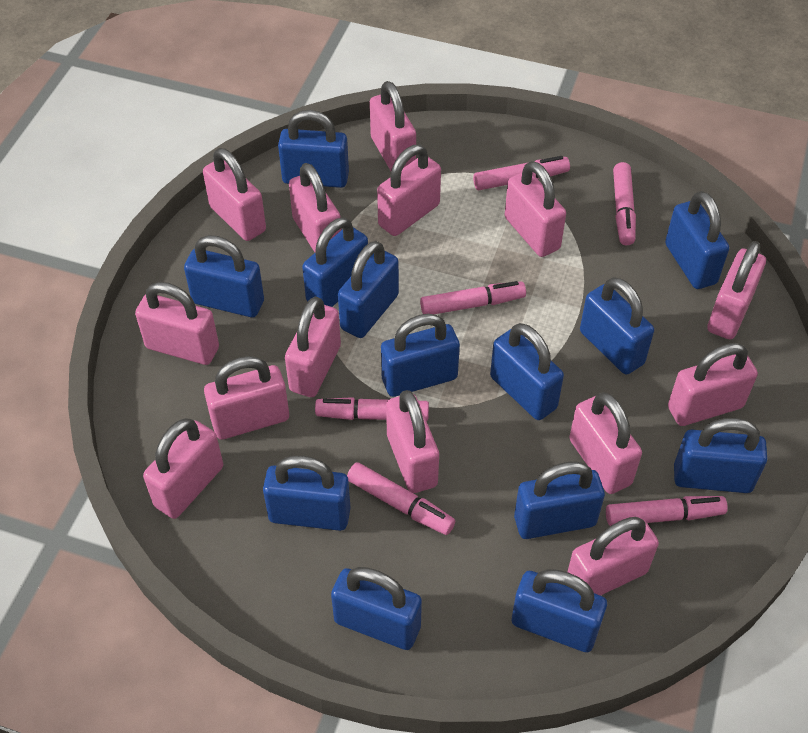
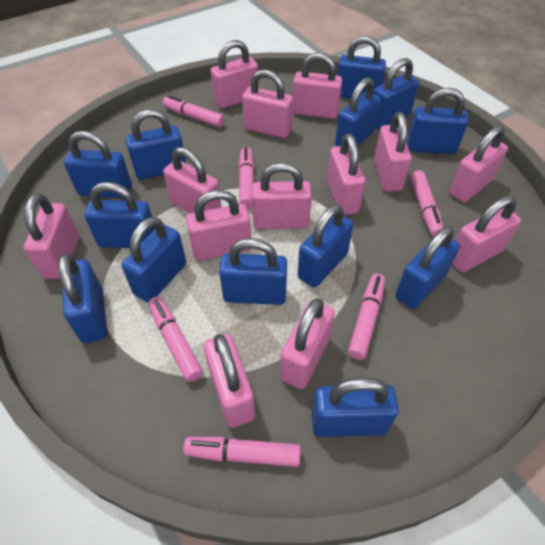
pink padlock: [135,282,219,365] [143,418,223,519] [203,148,266,241] [204,356,289,440] [285,297,341,397] [289,163,341,252] [370,81,416,171] [377,145,441,236] [386,390,439,493] [505,161,566,257] [567,517,659,596] [569,392,642,494] [668,343,758,426] [707,241,766,340] = 14 -> [24,193,79,279] [163,147,222,213] [186,190,251,261] [204,334,255,428] [211,40,259,108] [242,69,293,138] [252,162,312,229] [280,298,335,389] [293,53,342,119] [327,133,365,215] [374,112,412,192] [449,125,508,202] [452,196,521,273] = 13

